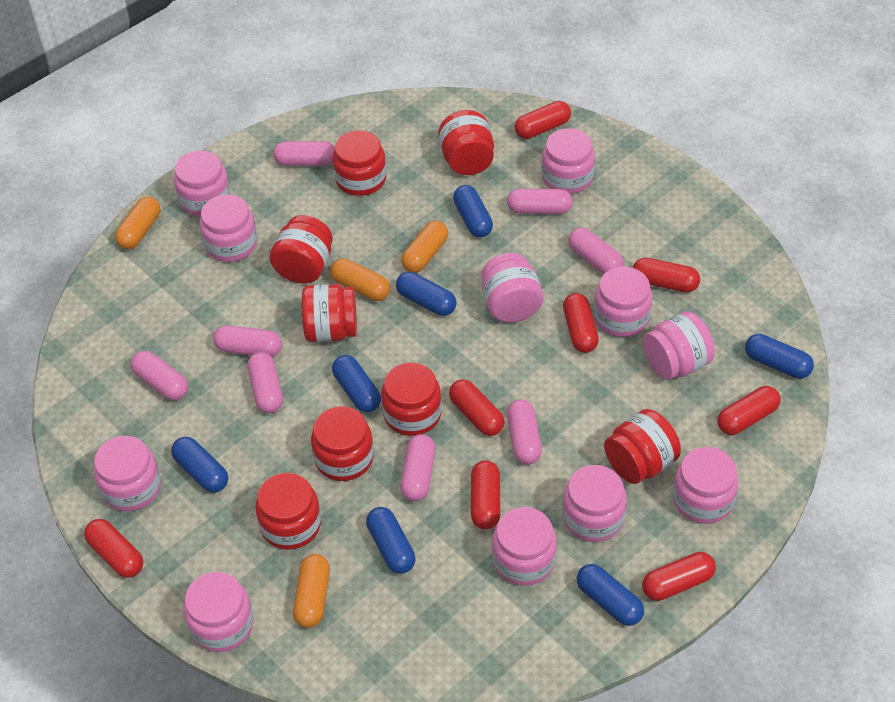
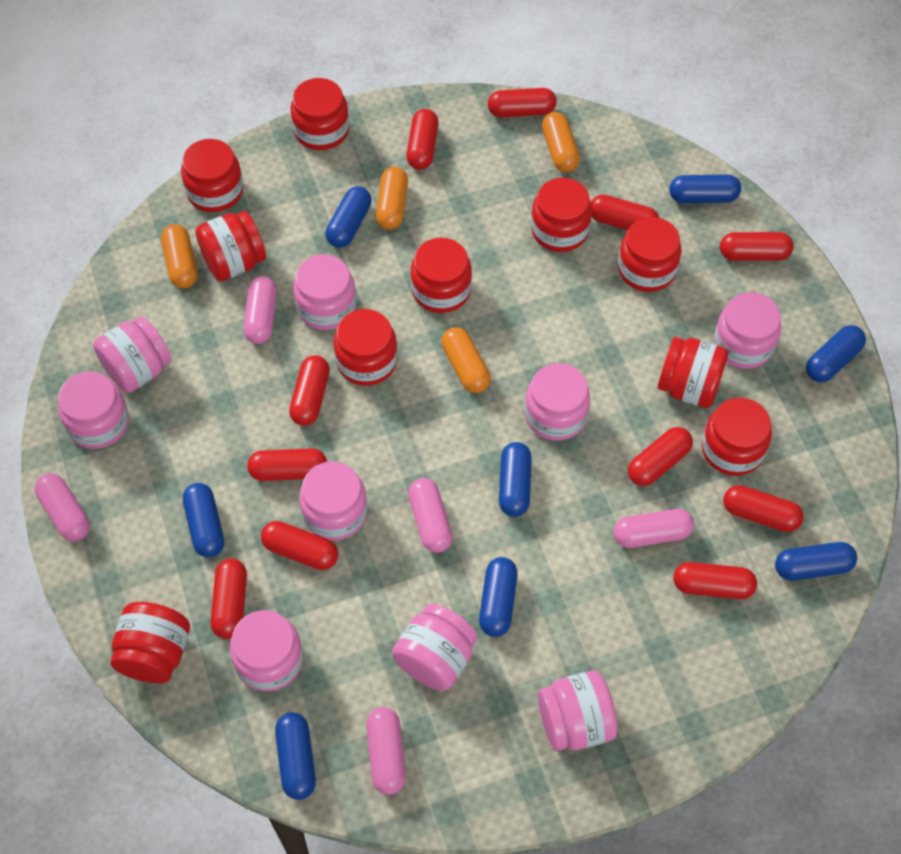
blue capsule: [171,437,228,493] [332,355,381,412] [366,507,416,574] [396,272,457,316] [453,185,493,237] [577,564,644,626] [745,334,814,379] = 7 -> [183,483,224,558] [275,712,316,800] [326,186,372,248] [479,557,518,637] [499,442,532,517] [670,174,741,203] [775,542,857,581] [806,325,866,382] = 8
pink capsule: [131,351,188,400] [213,325,282,357] [247,352,283,413] [273,141,335,166] [400,434,435,501] [507,189,573,214] [507,399,542,465] [568,227,623,274] = 8 -> [35,474,90,541] [243,276,277,344] [366,707,406,795] [408,478,453,553] [613,509,694,548] = 5
pink jar: [94,436,161,511] [174,151,230,216] [184,572,253,652] [200,195,257,262] [481,253,544,323] [492,507,557,586] [541,128,595,194] [562,465,627,542] [594,267,652,337] [643,311,715,380] [673,447,739,524] = 11 -> [58,371,129,449] [93,316,172,393] [230,610,303,691] [293,254,356,330] [299,461,367,541] [392,604,477,691] [525,363,590,441] [538,671,618,751] [714,292,781,369] = 9
red capsule: [84,519,143,578] [449,379,504,436] [471,460,500,529] [514,101,571,139] [563,293,599,353] [633,258,700,292] [642,552,716,601] [717,386,781,435] = 8 -> [211,559,247,639] [247,448,327,481] [261,521,338,570] [289,355,330,426] [406,109,439,170] [488,88,557,117] [591,194,659,230] [628,427,693,486] [673,562,757,599] [720,232,794,261] [723,485,804,532] = 11
red jar: [255,472,321,550] [269,215,333,283] [302,284,357,342] [311,406,374,481] [333,131,386,196] [381,362,442,436] [438,110,494,175] [604,409,681,484] = 8 -> [110,602,190,683] [181,139,243,212] [195,211,266,281] [290,78,349,150] [334,309,398,386] [411,238,472,313] [531,178,592,252] [618,217,681,292] [658,337,728,408] [702,398,772,476] = 10

